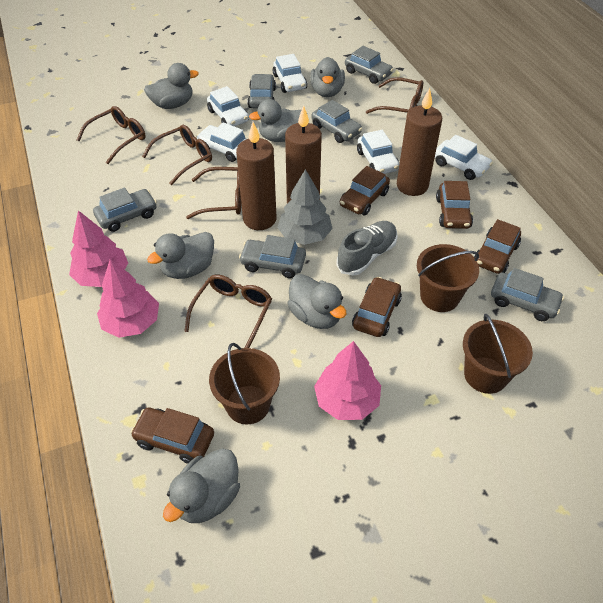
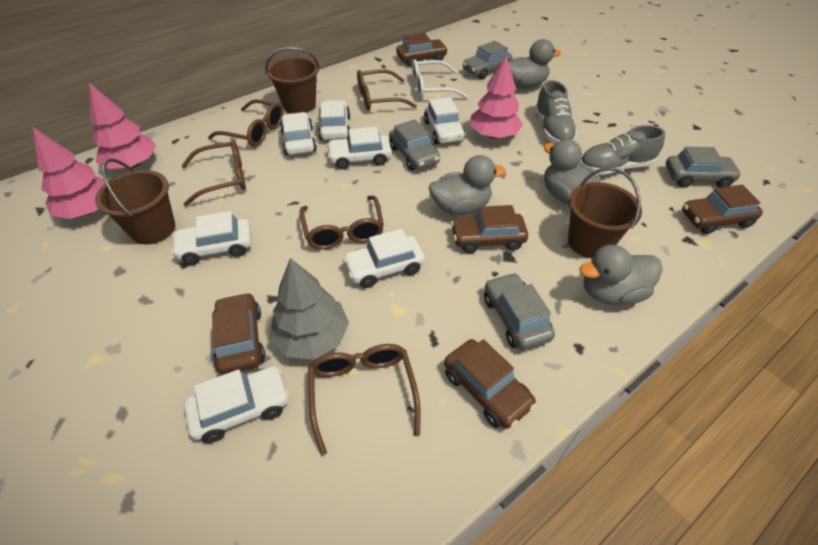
brown candle: [236,122,276,230] [285,105,322,204] [397,88,442,196] = 3 -> none = 0
grey car: [93,187,157,232] [239,235,306,278] [248,74,276,108] [312,100,362,143] [345,46,394,84] [491,268,564,321] = 6 -> [389,119,440,171] [463,41,513,79] [484,273,555,350] [666,147,742,188] = 4
grey duck: [144,63,199,109] [147,232,214,279] [163,449,240,523] [249,99,302,142] [287,274,347,329] [310,57,345,97] = 6 -> [429,155,506,215] [508,39,561,89] [543,139,600,205] [579,245,663,305] = 4
grey shoe: [336,221,398,276] = 1 -> [534,80,578,144] [579,125,665,175] = 2
white car: [196,122,246,162] [207,86,249,126] [273,54,307,93] [357,130,399,174] [435,135,493,180] = 5 -> [171,211,251,265] [184,366,289,443] [280,112,317,155] [318,100,350,140] [327,127,392,169] [342,229,425,288] [424,97,465,144] = 7
white glasses: none = 0 -> [412,59,469,99] = 1

